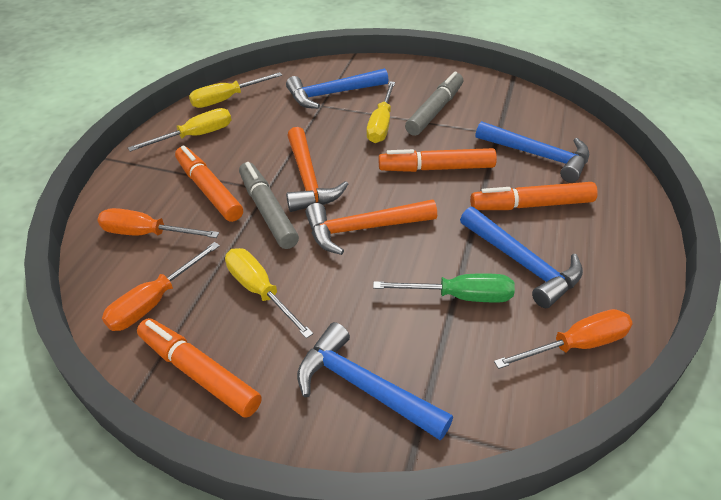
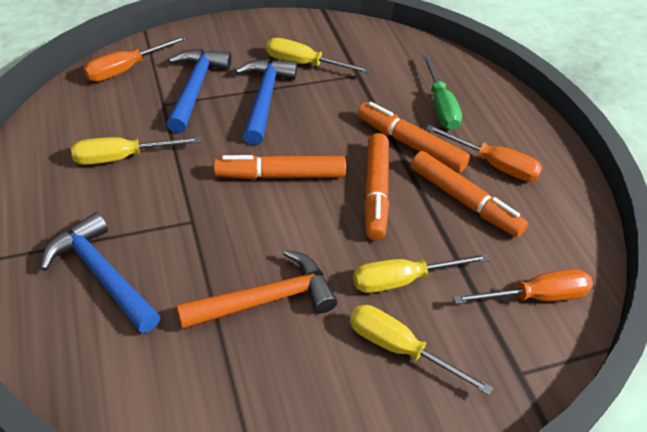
blue hammer: [286,68,388,109] [297,322,453,440] [460,207,583,308] [475,121,589,182] = 4 -> [40,212,161,333] [167,49,232,133] [235,59,297,145] = 3
grey marker: [239,162,299,249] [405,71,463,136] = 2 -> none = 0
orange hammer: [286,127,348,212] [305,200,437,255] = 2 -> [176,250,337,329] = 1

